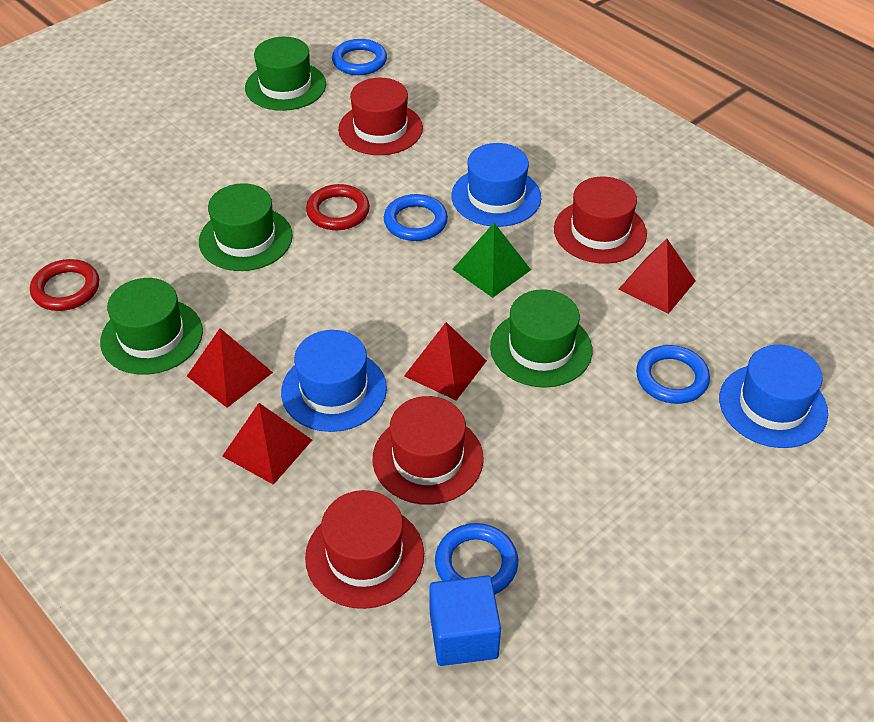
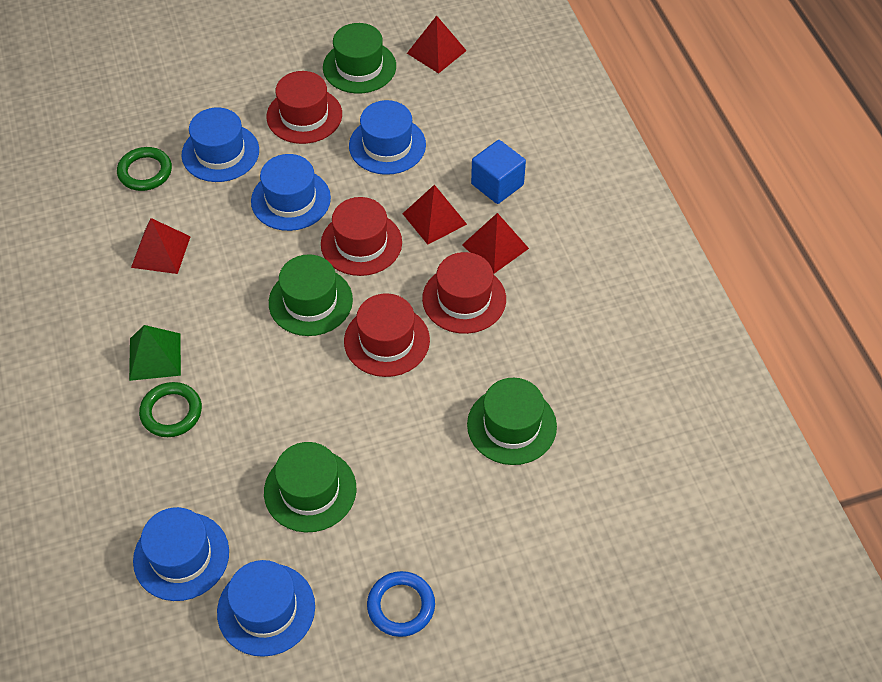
blue hat: [281,330,387,432] [452,143,541,227] [719,345,828,448] = 3 -> [133,507,229,601] [181,107,259,182] [217,560,315,657] [251,154,331,231] [349,100,426,175] = 5
blue ring: [332,39,387,75] [384,194,448,241] [435,523,518,594] [636,345,710,404] = 4 -> [367,571,435,637] = 1
green ring: none = 0 -> [117,147,172,191] [139,382,202,437] = 2
red ring: [30,259,99,311] [306,184,370,230] = 2 -> none = 0

